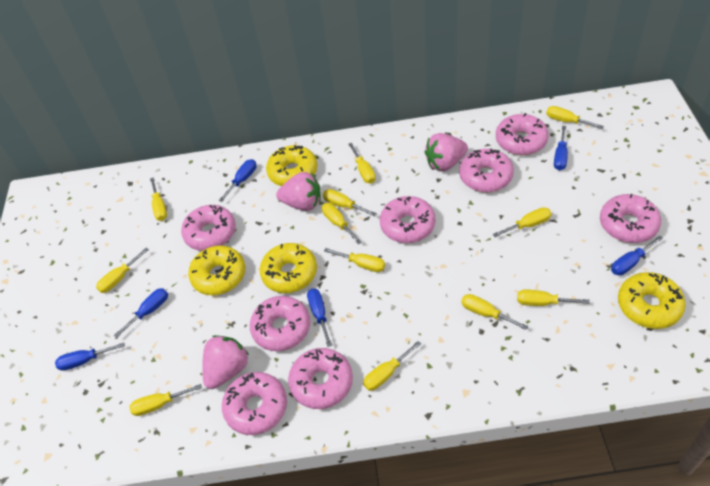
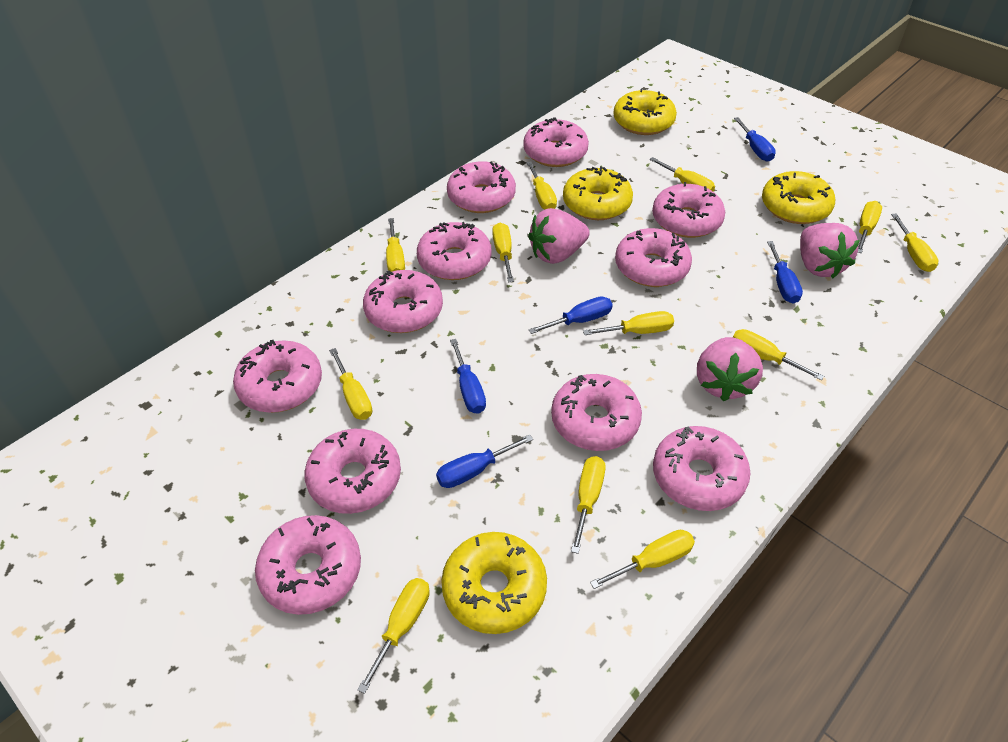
blue screwdriver: [55,343,125,371] [114,288,168,338] [219,159,256,202] [307,288,332,347] [554,126,568,171] [611,236,663,275] = 6 -> [436,435,533,488] [450,339,486,414] [529,296,613,334] [734,117,776,162] [767,241,803,304] = 5
pink donut: [181,205,236,251] [222,372,287,435] [250,296,310,351] [288,348,353,409] [380,196,435,243] [459,149,514,192] [496,113,549,155] [600,194,661,243] = 8 -> [233,340,322,413] [255,515,361,615] [304,429,401,514] [363,270,443,333] [417,222,492,280] [447,161,516,213] [523,117,589,167] [551,374,642,451] [615,228,692,287] [652,182,725,238] [653,426,750,511] = 11

